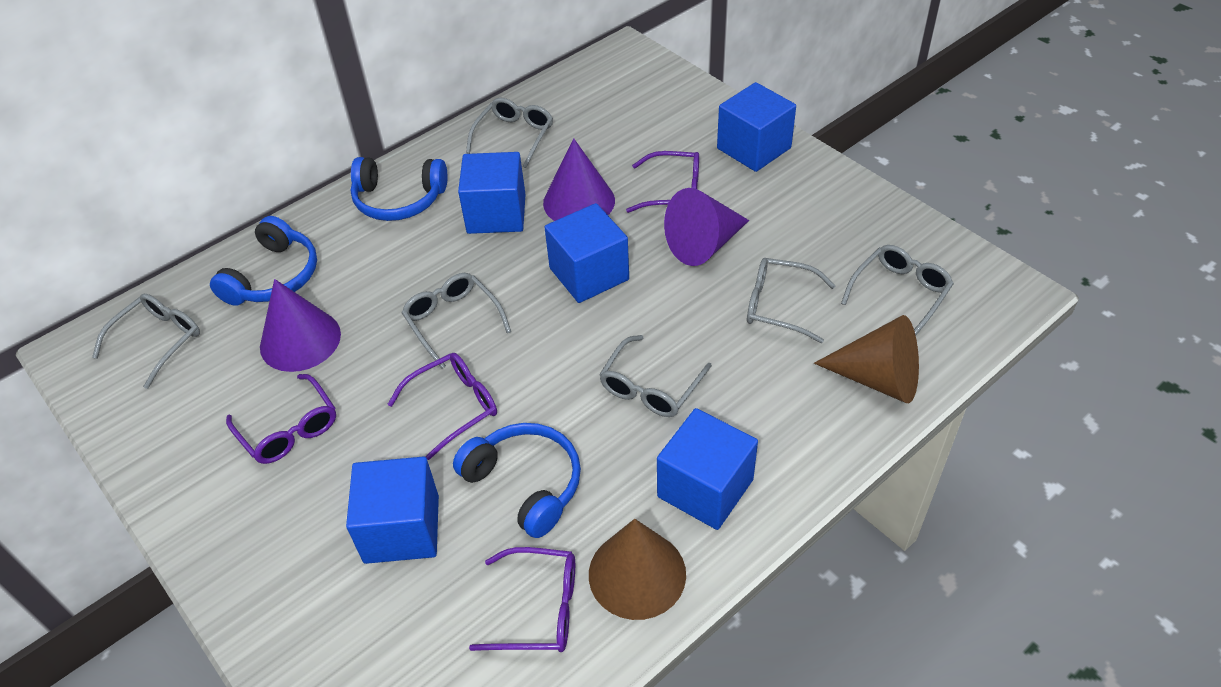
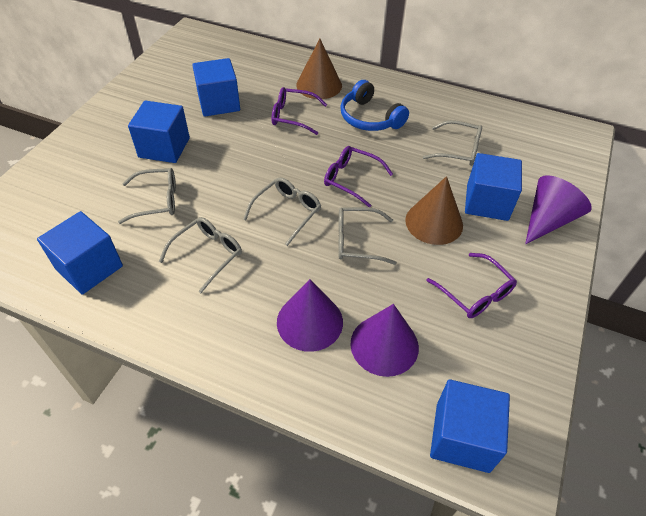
blue headphones: [210,216,317,306] [351,157,448,221] [453,423,581,538] = 3 -> [340,80,409,131] = 1
grey glasses: [92,294,200,389] [401,273,511,369] [466,98,553,168] [599,335,712,417] [747,258,836,343] [841,245,954,335] = 6 -> [118,168,176,224] [159,217,242,293] [243,177,321,246] [338,207,397,265] [423,120,482,166] = 5
purple glasses: [226,374,336,464] [387,353,497,460] [469,547,575,652] [626,151,699,213] = 4 -> [272,87,327,135] [324,146,393,208] [426,253,517,318] = 3

